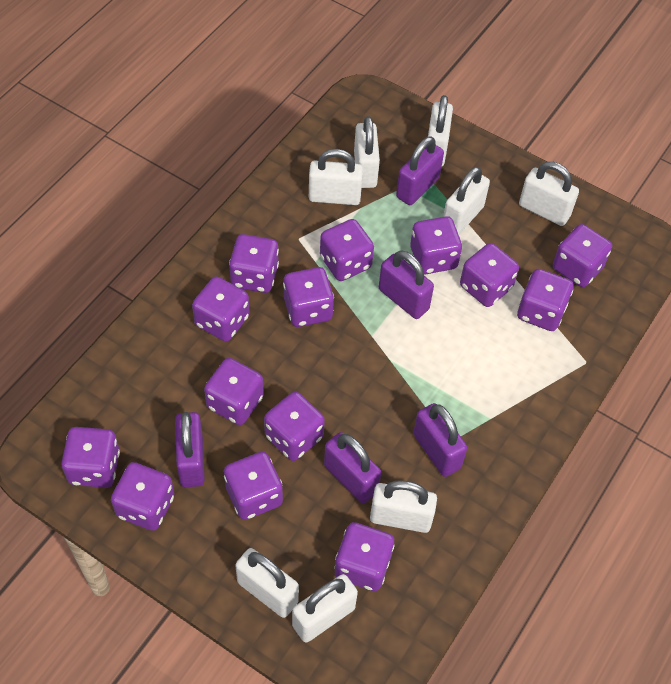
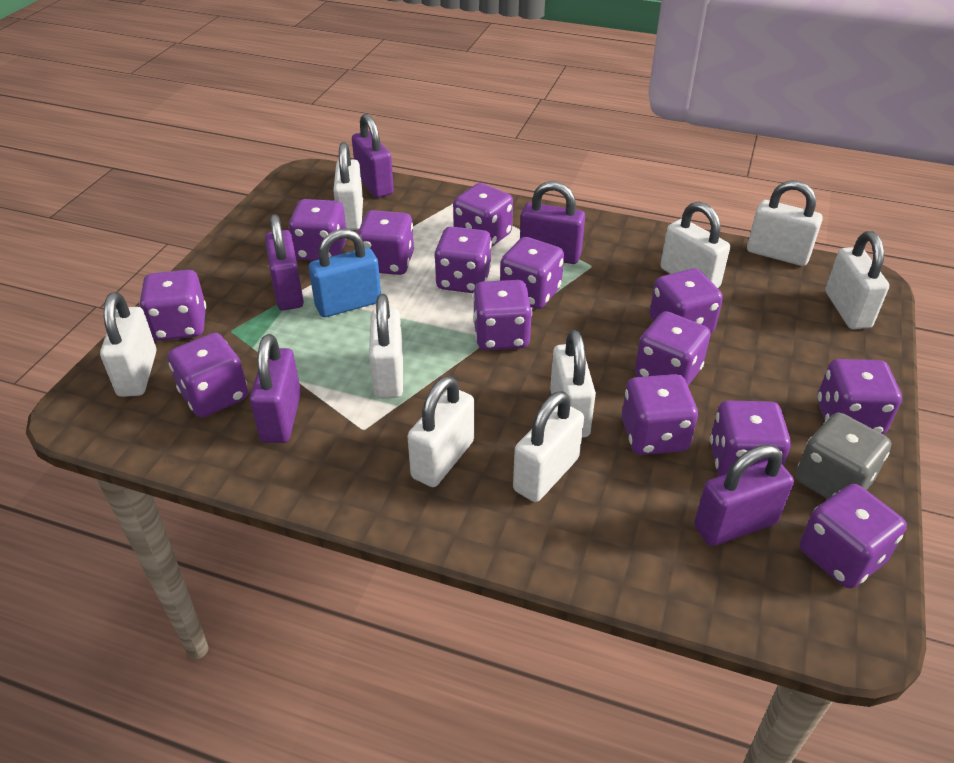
blue padlock: none = 0 -> [309,229,381,317] = 1
grey dice: none = 0 -> [796,413,891,499] = 1
white padlock: [235,548,299,618] [292,574,358,643] [309,149,363,205] [354,116,380,188] [370,480,437,533] [428,95,453,166] [443,167,490,235] [519,162,579,226] = 8 -> [100,292,156,397] [333,142,363,230] [369,294,403,399] [407,376,474,487] [513,391,584,502] [550,330,596,438] [660,202,730,288] [747,180,823,266] [825,231,889,329] = 9

